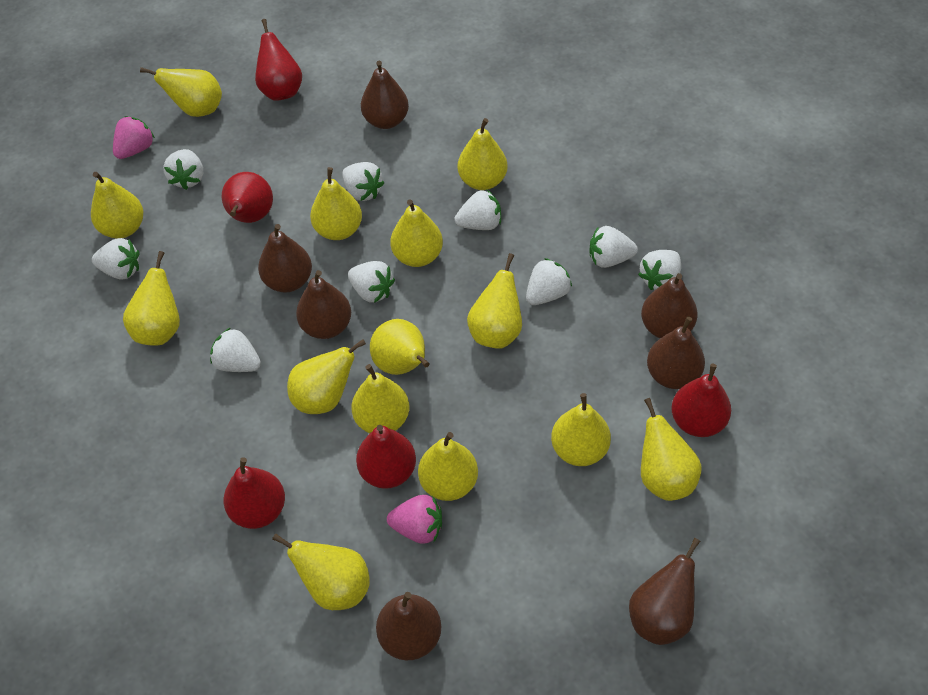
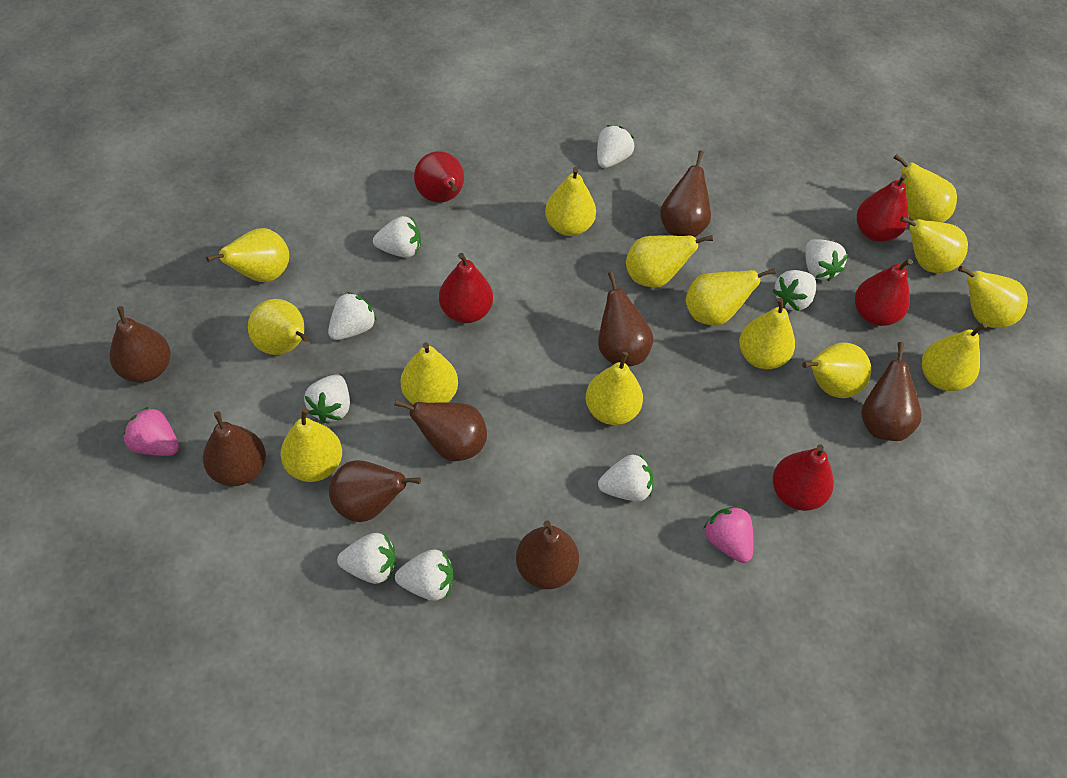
brown pear: [258,224,312,293] [296,270,351,339] [361,61,409,129] [376,592,441,660] [629,538,700,645] [641,273,698,338] [647,316,705,389] = 7 -> [110,306,171,383] [203,411,266,486] [329,460,421,522] [394,399,487,461] [516,520,579,589] [598,272,654,367] [660,150,711,237] [861,342,922,441] = 8

